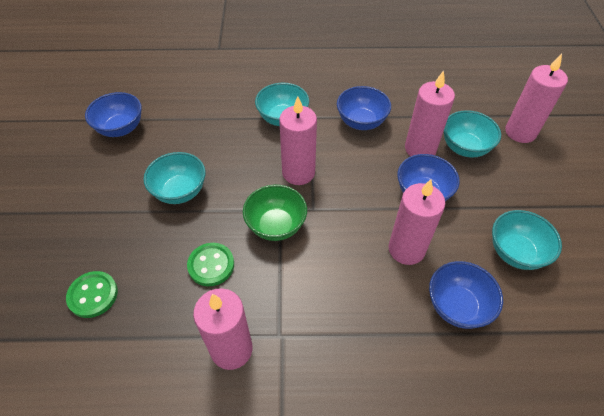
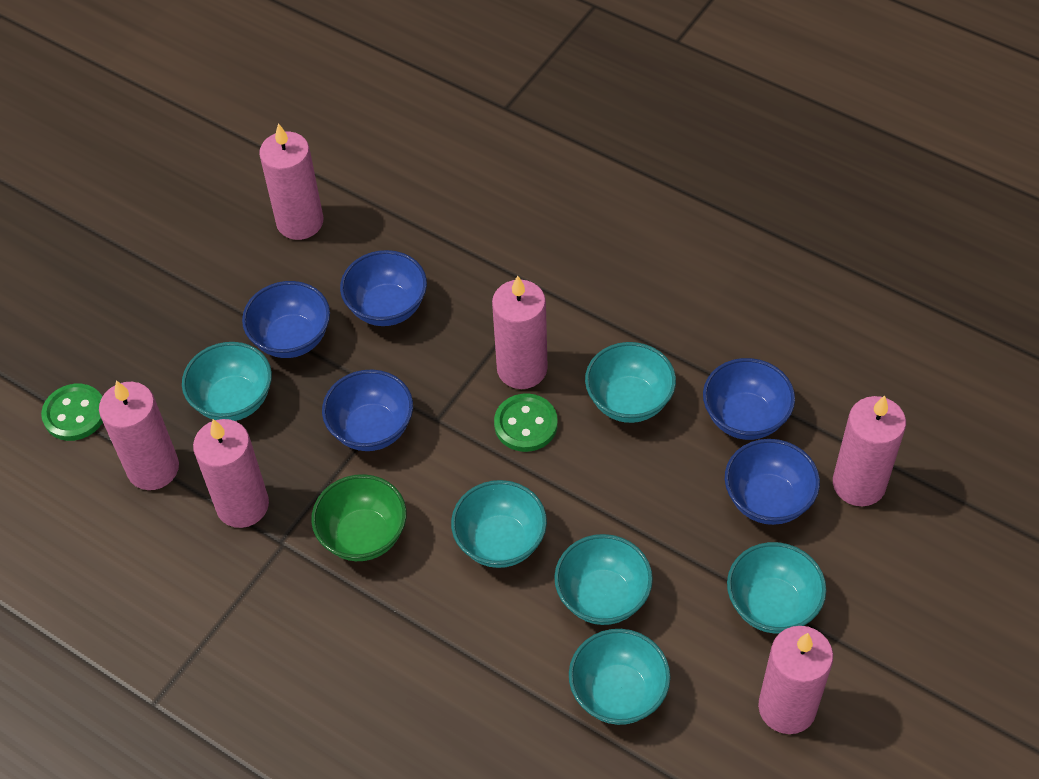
blue bowl: [85,92,142,137] [337,86,391,130] [397,154,460,201] [429,261,503,329] = 4 -> [242,281,330,358] [322,370,413,451] [340,250,427,326] [703,358,795,440] [725,439,820,525] = 5
pink candle: [193,288,252,370] [279,97,317,185] [389,179,445,265] [405,70,455,156] [505,54,568,143] = 5 -> [99,380,179,490] [193,419,269,528] [259,123,323,240] [492,275,548,389] [758,626,833,734] [833,395,906,506] = 6
turquoise bowl: [143,152,206,204] [255,83,309,126] [444,110,501,157] [492,210,562,270] = 4 -> [182,342,272,421] [451,480,547,568] [554,534,653,625] [569,629,671,725] [585,342,676,423] [727,542,826,633] = 6

